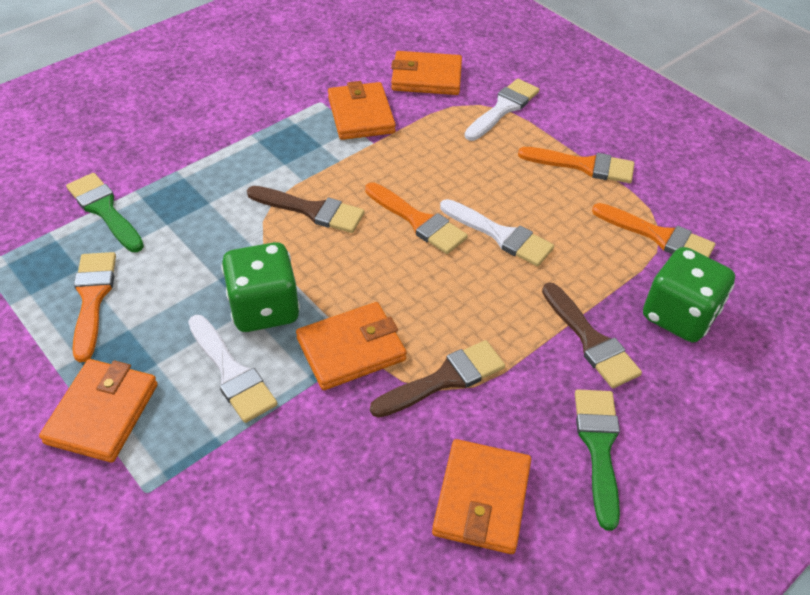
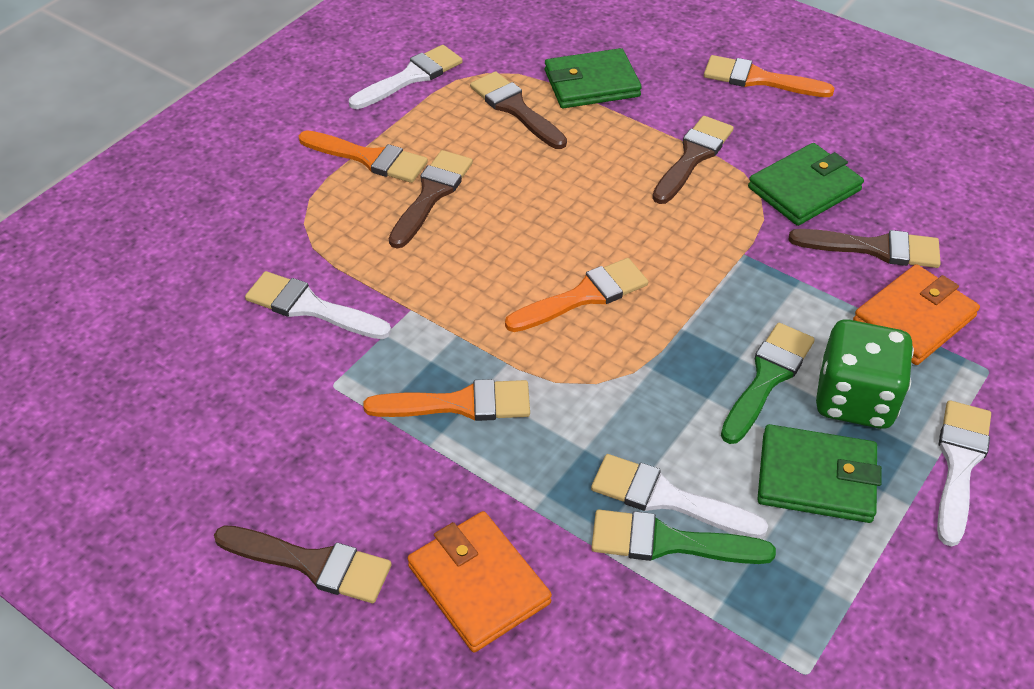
brown brush: [247,186,365,233] [370,340,505,418] [542,283,642,388] = 3 -> [214,525,392,603] [389,150,473,248] [470,71,567,149] [652,116,734,204] [789,229,941,268] = 5
green dice: [221,242,300,332] [643,247,735,342] = 2 -> [816,320,914,429] = 1
green wallet: none = 0 -> [545,48,642,108] [748,143,864,226] [757,424,882,523] = 3
orange wallet: [39,359,158,463] [296,302,407,390] [328,81,396,140] [391,51,462,95] [432,439,531,554] = 5 -> [407,511,552,653] [853,264,980,365] = 2
white brush: [188,315,278,423] [440,199,554,266] [465,79,539,141] = 3 -> [245,271,391,339] [349,45,463,109] [591,454,768,539] [937,400,991,547] = 4

